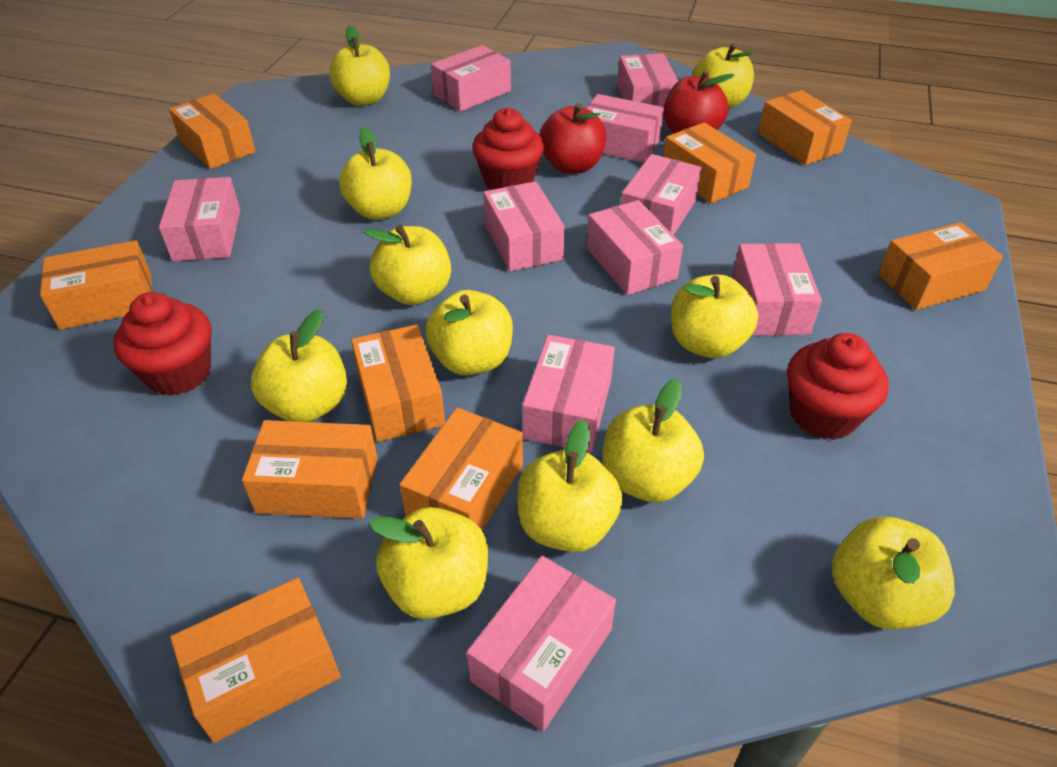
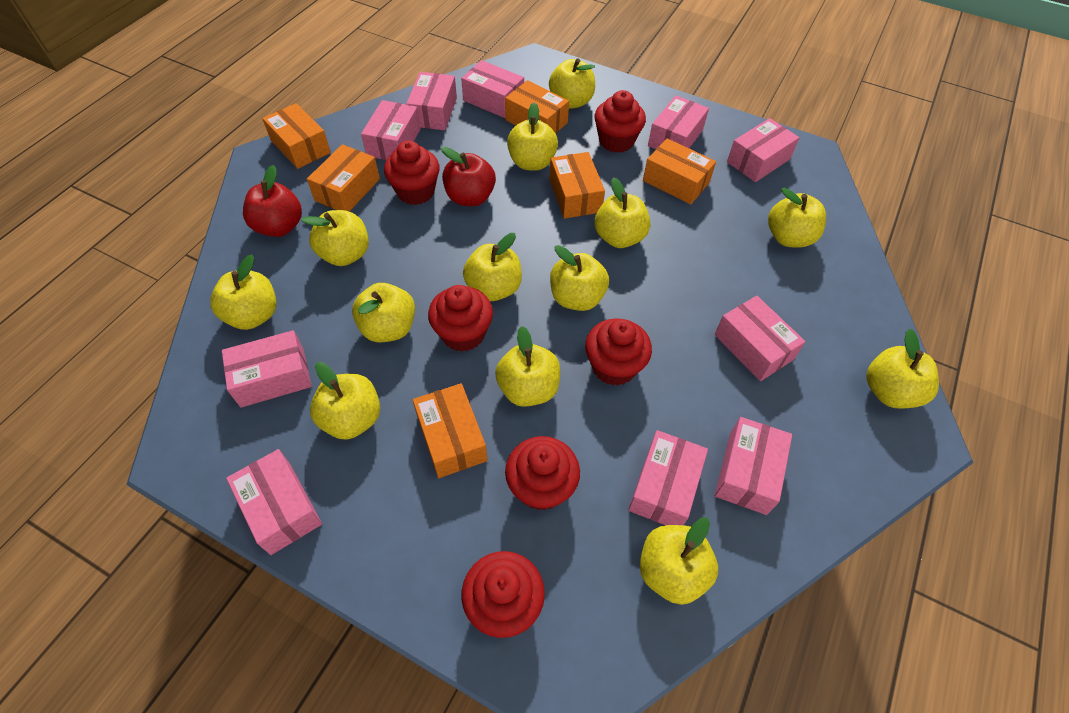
orange box: [40,240,152,330] [169,93,256,169] [170,578,341,743] [242,420,378,519] [351,325,445,442] [400,408,523,530] [663,122,756,204] [758,90,852,165] [878,222,1003,310] = 9 -> [262,103,331,169] [307,144,380,212] [413,383,488,478] [505,80,569,134] [549,152,605,219] [643,138,716,205] = 6
red cupcake: [113,292,212,396] [472,108,544,190] [787,333,889,440] = 3 -> [384,141,440,205] [428,285,493,352] [461,551,545,638] [505,436,580,511] [585,318,652,386] [594,90,646,153] = 6
yellow apple: [251,309,347,422] [329,26,390,106] [339,126,412,220] [364,225,451,305] [369,507,488,619] [425,290,513,375] [518,419,622,552] [603,378,704,503] [671,275,758,358] [692,43,755,109] [832,517,955,629] = 11 -> [210,254,277,330] [301,210,369,266] [310,362,380,440] [352,283,415,342] [463,233,522,301] [495,326,560,407] [507,102,558,171] [549,58,595,109] [550,245,609,311] [595,177,650,248] [640,517,718,605] [768,188,826,248] [866,329,939,409] = 13

